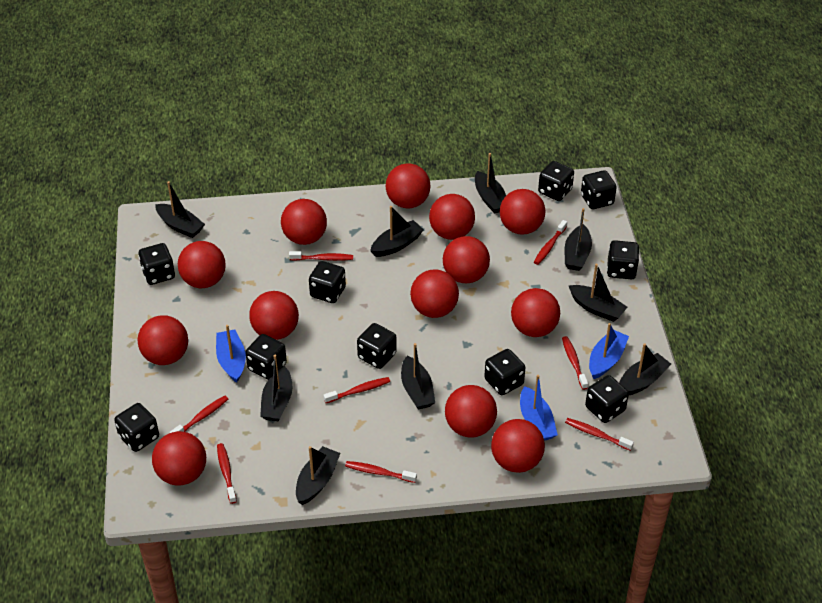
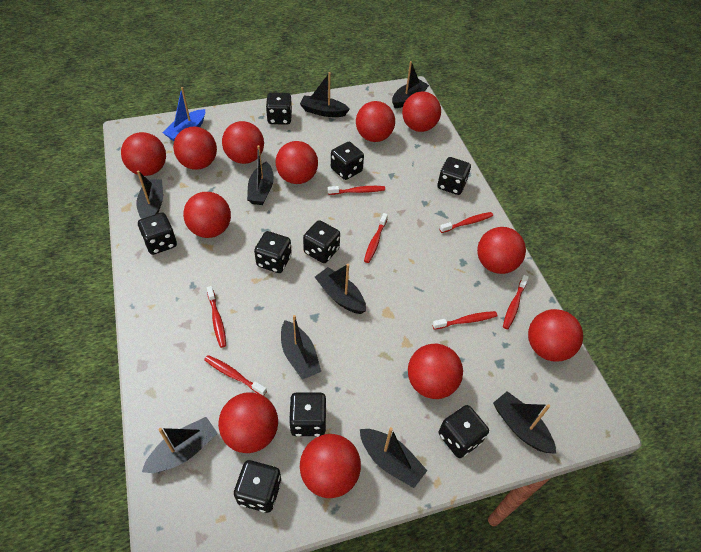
black dice: [114,403,159,452] [139,243,175,285] [245,334,287,380] [309,261,346,303] [357,323,397,369] [484,349,525,395] [538,161,574,201] [581,170,617,209] [585,375,629,423] [607,240,639,279] = 10 -> [138,212,177,255] [234,460,281,513] [254,231,292,273] [266,93,292,125] [289,392,327,436] [303,220,340,263] [331,142,364,180] [437,157,471,195] [439,405,489,458] = 9
blue boat: [216,325,246,383] [520,375,558,441] [589,323,629,379] = 3 -> [162,87,205,141] = 1
red ball: [138,315,188,365] [152,431,206,486] [178,241,226,288] [249,291,299,340] [281,199,327,245] [386,163,430,208] [410,269,459,318] [429,194,475,240] [443,236,490,283] [445,385,497,438] [491,419,545,473] [500,189,545,235] [511,288,560,337] = 13 -> [121,132,166,176] [173,127,217,170] [183,192,231,238] [218,392,278,453] [222,121,264,164] [275,141,318,184] [300,434,361,498] [356,101,395,142] [402,91,441,132] [408,344,463,399] [477,227,526,274] [528,309,583,362] = 12
red toothbrush: [170,395,228,433] [217,443,237,504] [289,251,353,261] [323,377,390,403] [345,461,417,483] [534,220,567,265] [562,336,588,390] [565,418,634,451] = 8 -> [204,355,267,396] [207,286,226,348] [328,186,385,195] [364,213,388,263] [432,311,497,330] [440,212,493,233] [503,275,529,329] = 7

